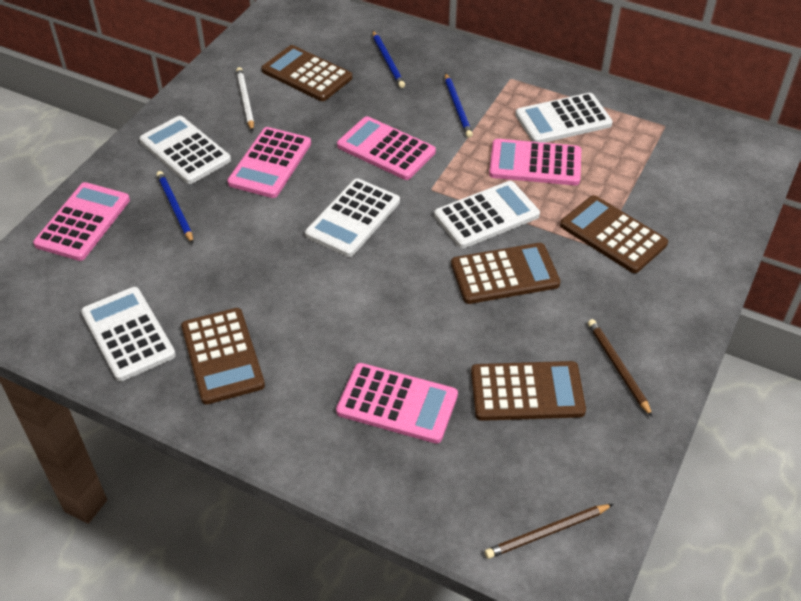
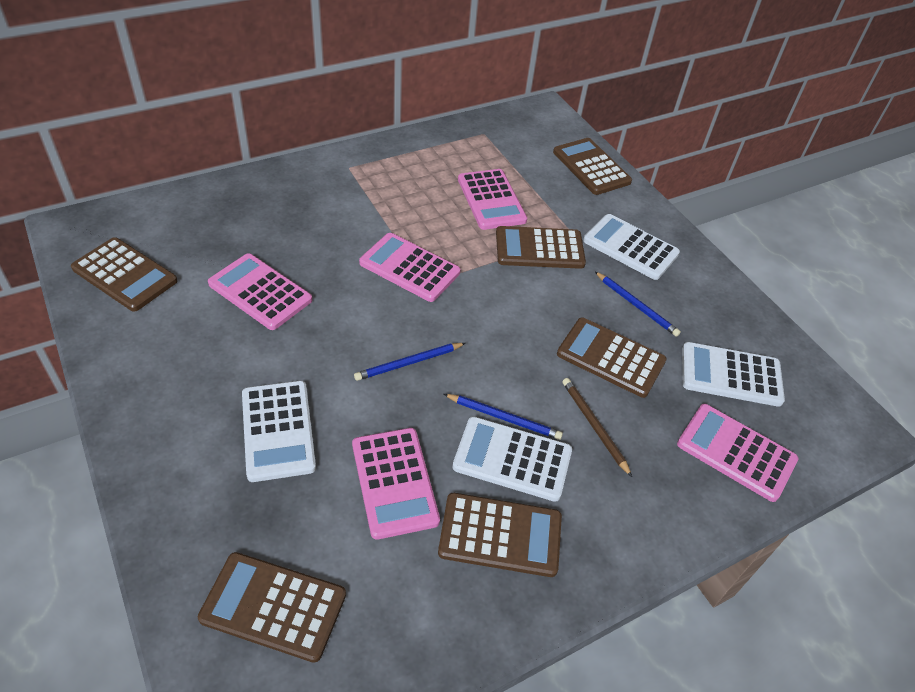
brown calculator: [181,308,265,405] [261,45,352,101] [451,243,561,304] [471,361,586,421] [560,195,668,273] = 5 -> [71,237,177,312] [198,552,346,663] [438,493,562,577] [496,226,586,269] [553,138,632,195] [557,318,667,398] = 6
brown pencil: [485,504,613,559] [588,319,653,417] = 2 -> [562,378,632,477] = 1
white calculator: [81,287,176,381] [139,116,231,184] [305,178,400,257] [434,181,540,249] [515,93,613,143] = 5 -> [242,381,316,482] [452,417,572,502] [583,214,680,280] [682,342,785,407] = 4
white pencil: [236,67,254,132] = 1 -> none = 0

